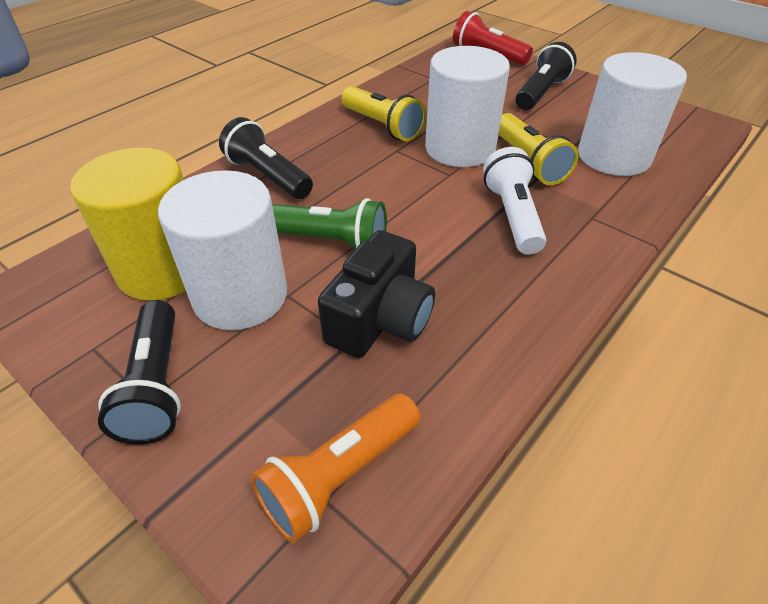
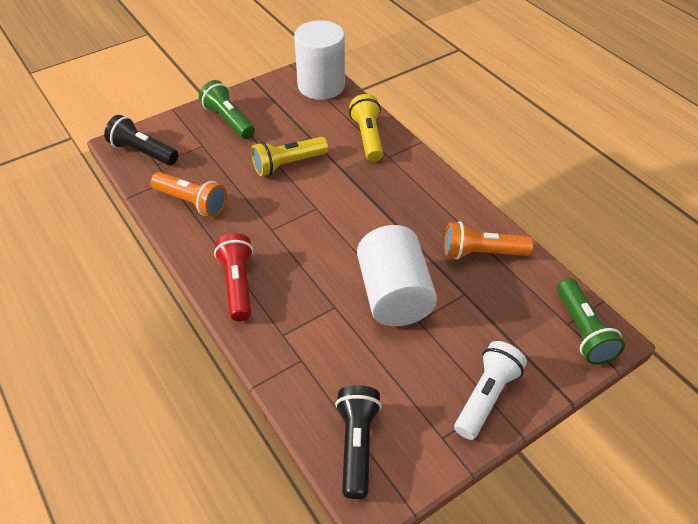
black camera: [318,230,435,358] = 1 -> none = 0
black flashlight: [98,300,181,445] [219,117,313,199] [515,42,577,110] = 3 -> [104,115,178,165] [335,385,382,499] = 2
green flashlight: [272,198,387,249] = 1 -> [199,80,255,139] [557,278,625,365] = 2
orange flashlight: [250,394,420,543] = 1 -> [151,172,227,217] [444,221,533,260] = 2
white cylinder: [158,170,287,330] [425,46,510,167] [578,52,687,176] = 3 -> [294,20,345,100] [357,225,437,326] = 2
yellow cylinder: [70,148,186,301] = 1 -> none = 0

